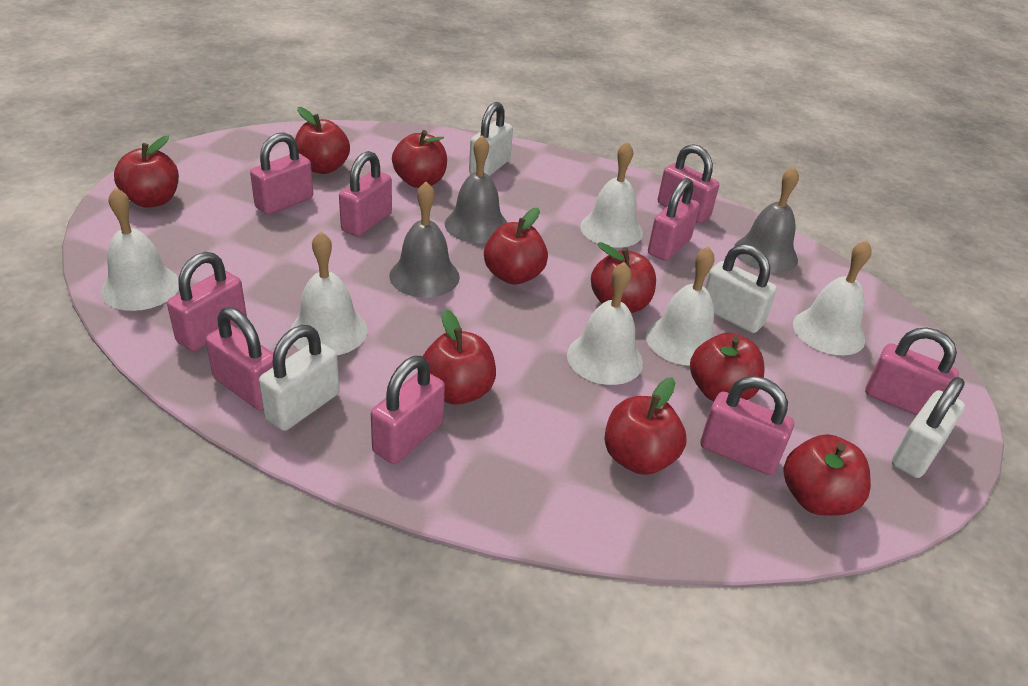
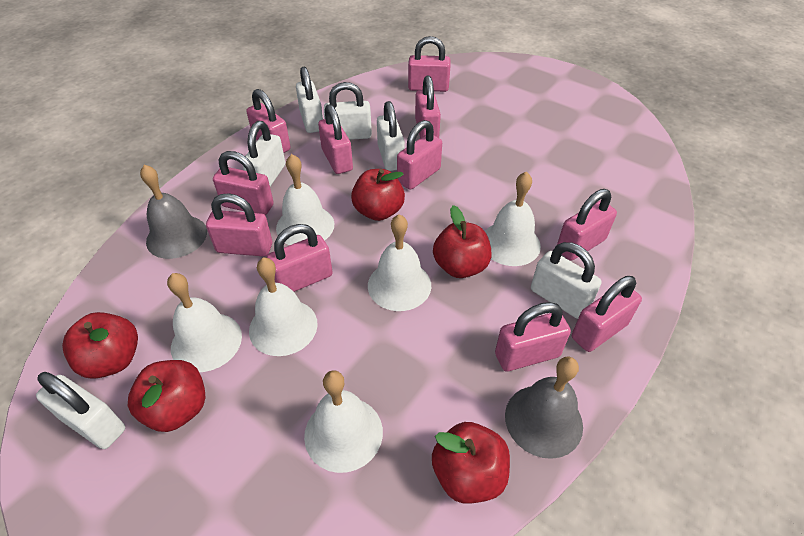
grey bell: [389,182,460,298] [445,135,507,243] [734,166,799,273] = 3 -> [140,165,207,259] [505,357,583,459] = 2
pink padlock: [167,252,247,351] [206,307,273,410] [250,132,313,215] [339,151,392,237] [371,356,445,464] [648,178,700,261] [658,144,719,223] [700,376,794,475] [865,327,959,415] = 9 -> [206,193,272,257] [213,151,274,215] [246,89,291,153] [267,224,333,292] [318,104,353,174] [397,120,442,190] [408,36,451,92] [415,76,441,138] [495,302,571,371] [557,189,617,261] [572,276,642,352] = 11
red apple: [114,136,179,208] [295,107,350,174] [392,130,447,188] [423,309,496,405] [484,208,548,285] [591,242,656,313] [605,377,687,475] [690,333,765,402] [783,434,871,516] = 9 -> [62,312,138,379] [128,360,205,432] [351,169,405,221] [432,422,510,503] [433,205,491,278] = 5
white padlock: [259,325,340,431] [469,102,513,176] [705,244,777,333] [892,377,965,478] = 4 -> [36,372,125,449] [243,121,285,187] [296,67,323,133] [324,82,372,140] [377,101,405,171] [531,242,602,319] = 6

